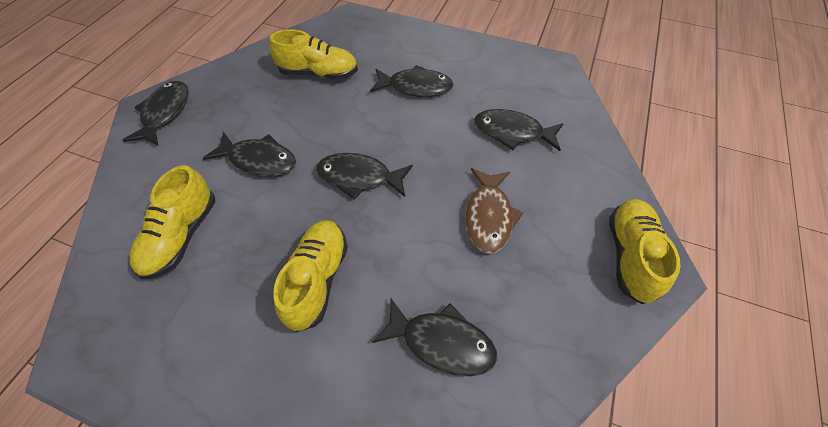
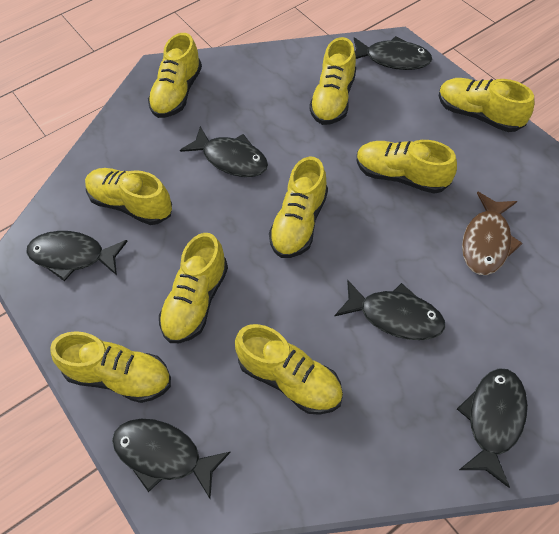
yellow shoe: [129,165,215,279] [269,29,358,80] [274,220,348,332] [609,199,681,304] = 4 -> [50,331,171,403] [85,168,172,225] [148,33,202,118] [159,233,228,343] [235,324,343,415] [269,157,328,258] [309,37,356,125] [357,140,457,194] [439,78,534,132] = 9

